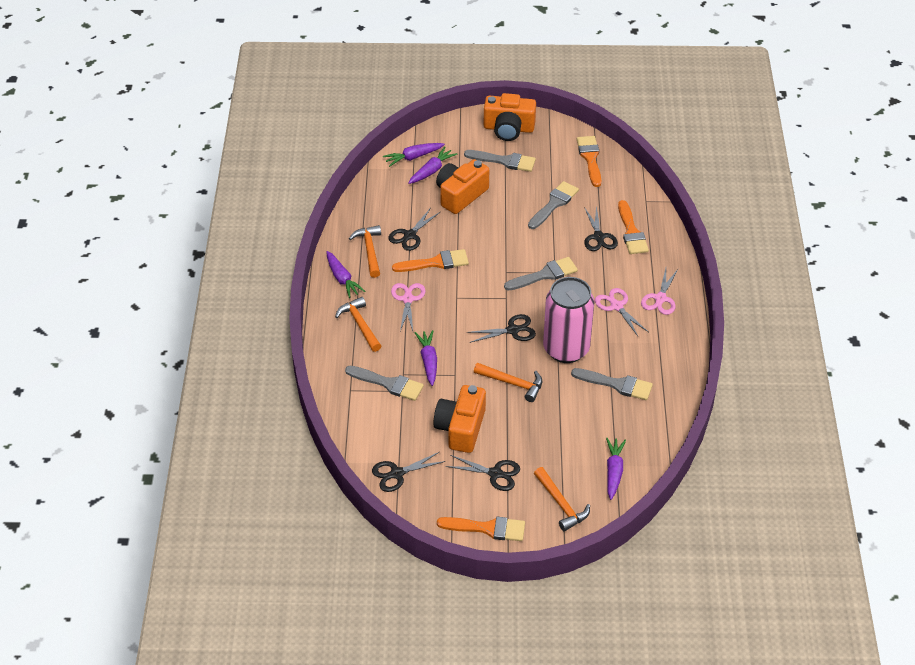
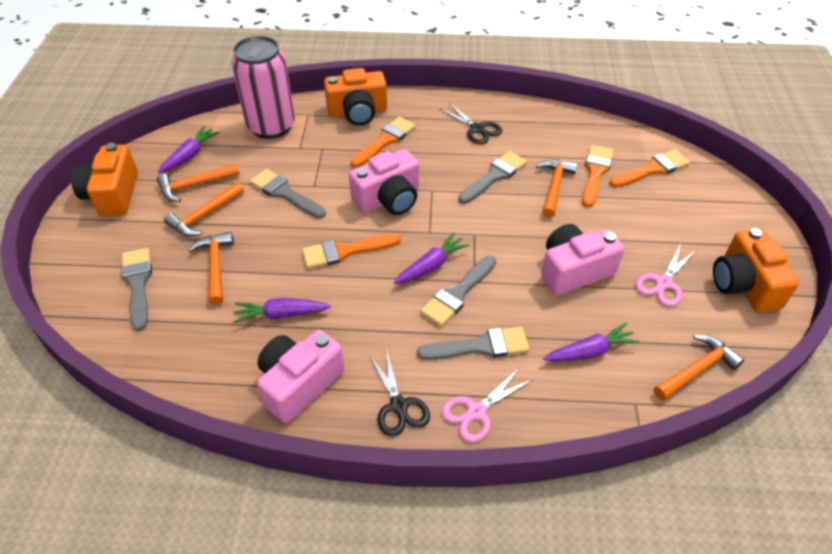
black scissors: [372,452,446,492] [388,209,440,251] [446,455,520,491] [467,314,536,343] [584,206,618,251] = 5 -> [369,349,430,437] [440,103,502,144] = 2
orange hammer: [335,297,381,352] [349,225,381,278] [474,363,542,402] [534,467,590,531] = 4 -> [157,163,240,202] [164,182,244,237] [188,231,234,305] [536,159,578,218] [654,335,744,401] = 5
pink camera: none = 0 -> [257,330,345,423] [349,149,419,215] [541,224,624,296] = 3
pink scissors: [391,283,425,331] [595,288,648,336] [641,268,678,315] = 3 -> [441,367,533,442] [636,244,696,306] = 2
purple carrot: [326,251,365,298] [383,143,445,167] [408,147,457,184] [415,330,437,386] [606,438,626,500] = 5 -> [158,126,220,174] [233,298,331,323] [394,233,470,284] [543,323,640,361] = 4

